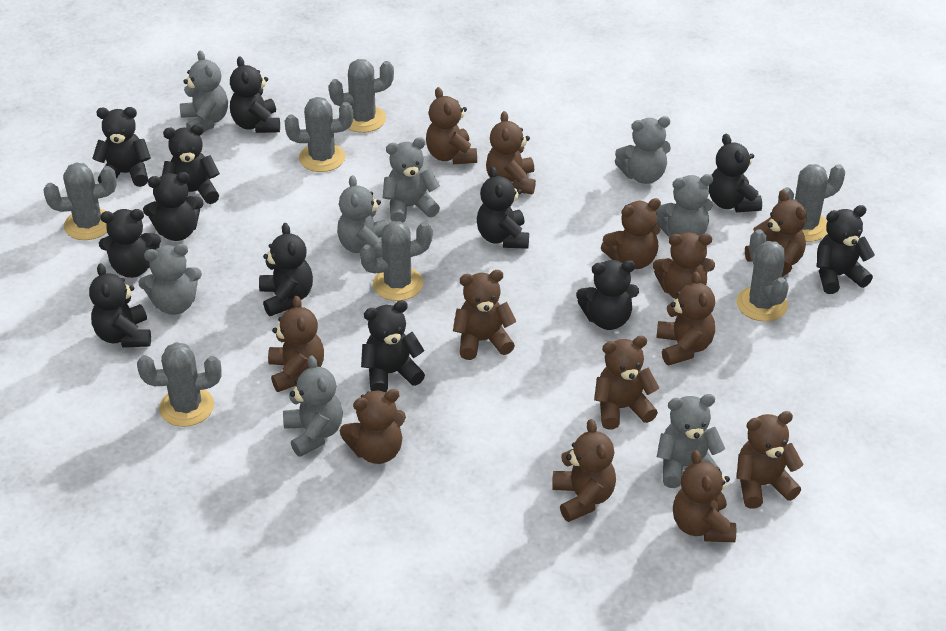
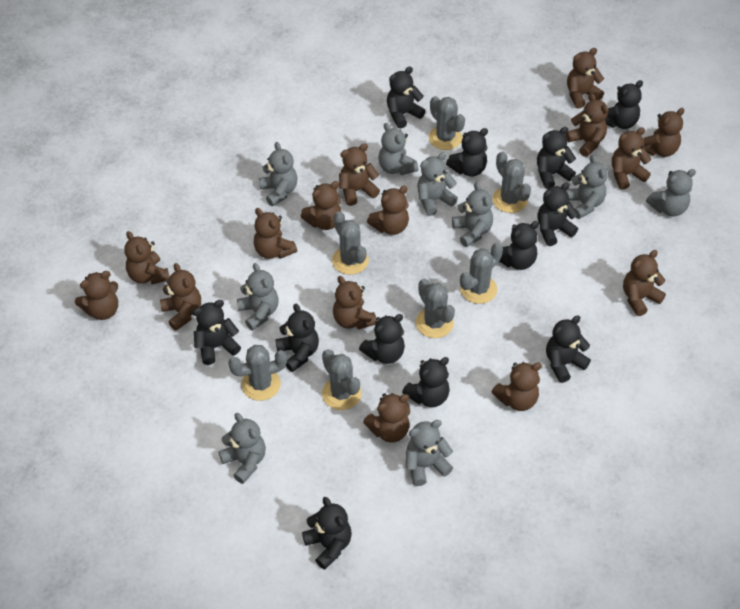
brown teddy bear: [268,296,324,392] [340,389,406,464] [426,87,477,164] [453,270,517,360] [486,111,536,194] [552,419,616,522] [594,336,659,429] [601,198,661,269] [653,232,715,299] [656,272,715,365] [673,450,736,542] [736,411,804,508] [745,190,807,277] = 13 -> [75,271,118,320] [124,231,170,284] [160,263,201,331] [254,208,297,259] [300,181,342,230] [333,276,377,329] [339,143,380,206] [363,393,411,443] [367,186,409,235] [492,362,542,411] [565,93,608,157] [567,48,604,108] [612,128,651,189] [623,250,666,316] [643,108,684,157] = 15
grey teddy bear: [139,244,202,315] [180,51,228,132] [283,355,343,457] [337,175,387,258] [383,137,440,223] [615,116,671,184] [655,174,713,237] [657,394,725,488] = 8 -> [218,413,266,484] [237,263,278,331] [259,142,297,206] [378,123,418,175] [406,420,453,486] [417,152,458,216] [452,182,493,247] [566,155,607,219] [646,169,696,217] = 9

